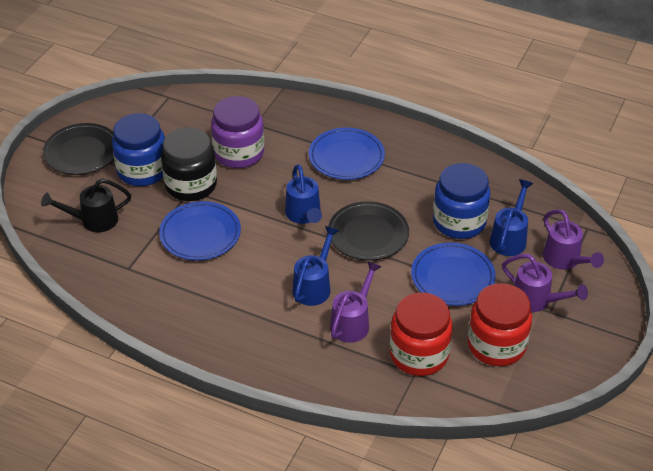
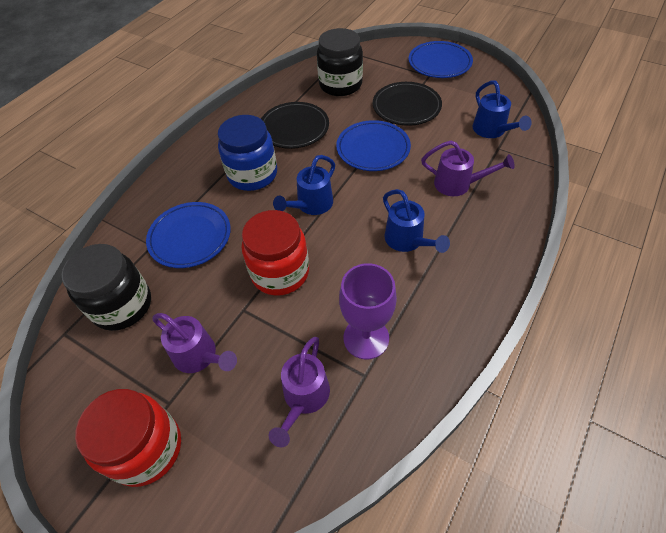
black jar: [161,127,217,201] = 1 -> [62,244,151,331] [317,28,363,96] = 2
black watering can: [41,179,131,232] = 1 -> none = 0
blue jar: [112,113,165,186] [433,163,490,239] = 2 -> [218,115,277,191] = 1
purple goblet: none = 0 -> [339,263,397,359] = 1
purple jar: [211,96,264,168] = 1 -> none = 0

